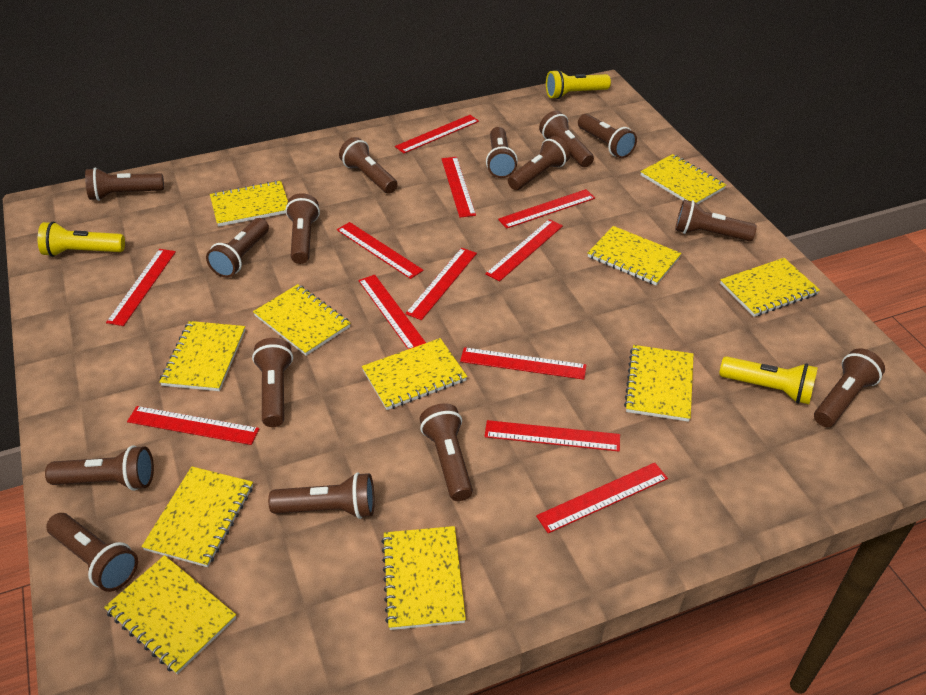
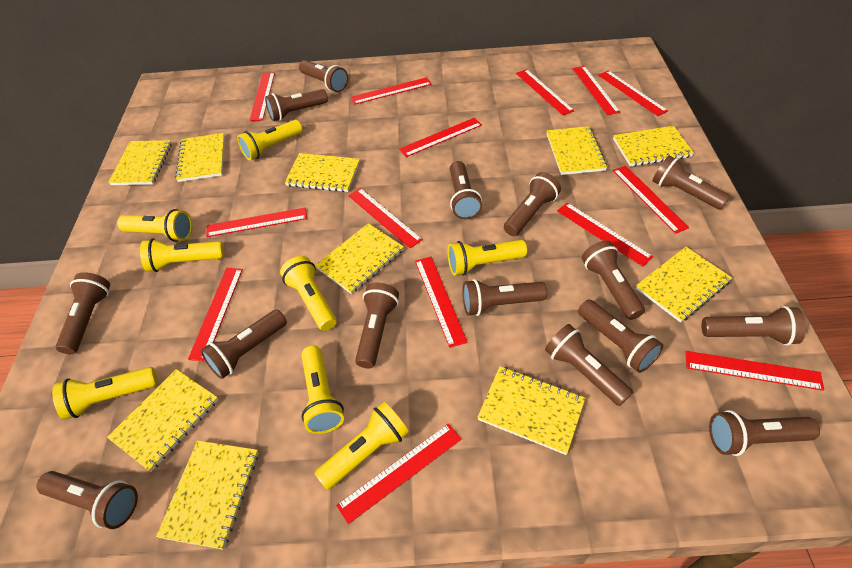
red ruler: [106,249,176,326] [127,406,259,445] [337,222,424,279] [358,275,426,349] [395,115,479,153] [405,248,477,320] [441,157,476,218] [460,347,586,380] [484,420,620,452] [485,219,563,281] [498,189,595,229] [536,463,668,533] = 12 -> [188,268,243,361] [206,207,307,237] [249,72,275,121] [336,423,462,524] [348,188,423,248] [351,77,432,105] [399,118,482,157] [415,257,468,348] [516,69,575,115] [557,203,653,266] [573,66,620,115] [598,71,668,116] [613,166,689,234] [686,351,824,391] = 14
yellow flashlight: [38,222,125,257] [546,69,611,99] [719,356,818,404] = 3 -> [52,367,158,420] [117,209,192,242] [140,238,224,272] [237,120,303,160] [280,256,337,331] [301,346,344,434] [314,402,409,490] [448,240,527,276] = 8
yellow notebook: [104,555,236,674] [142,467,253,567] [159,321,245,391] [210,180,288,227] [253,284,350,356] [362,338,467,410] [381,526,466,630] [588,226,681,285] [624,345,694,422] [640,154,726,205] [720,258,820,317] = 11 -> [107,369,218,472] [108,140,172,185] [156,440,258,550] [175,133,225,182] [285,153,360,192] [315,223,404,294] [477,366,585,455] [547,126,607,175] [613,126,694,167] [636,247,732,323] = 10

